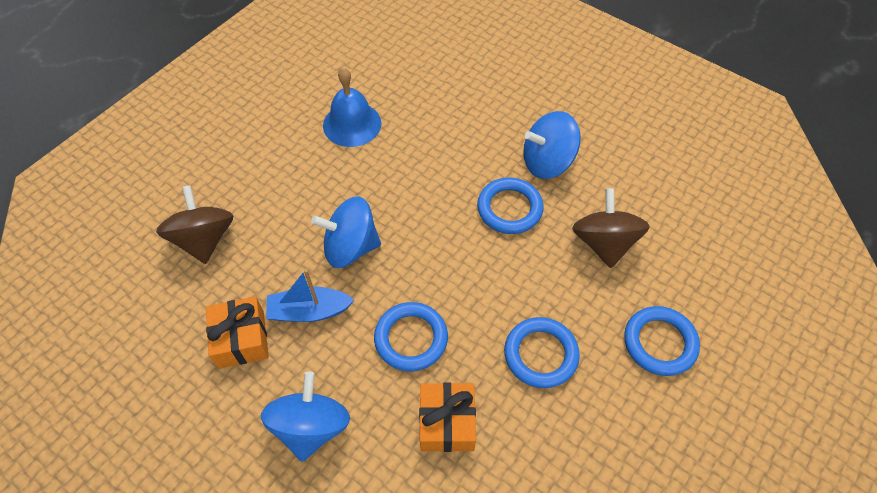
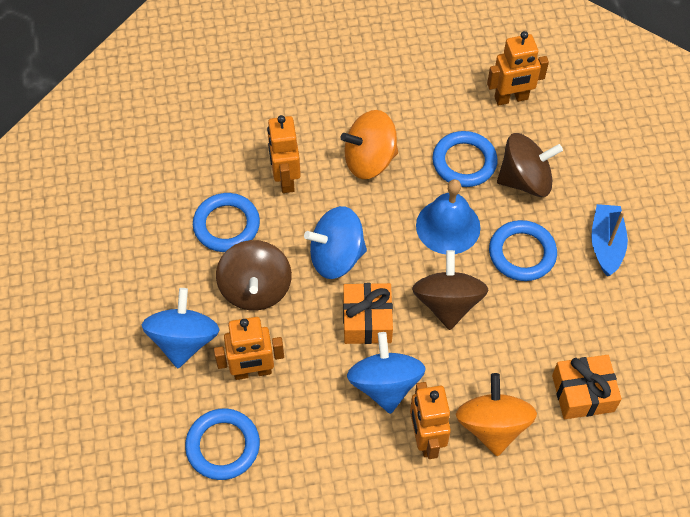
brown spinning top: [156,185,234,264] [572,188,650,268] = 2 -> [216,240,292,311] [412,250,488,330] [497,133,563,197] = 3
orange robot: none = 0 -> [214,317,284,380] [267,115,301,193] [410,382,451,459] [487,31,549,106] = 4
orange spinning top: none = 0 -> [341,110,398,179] [456,373,537,456] = 2

